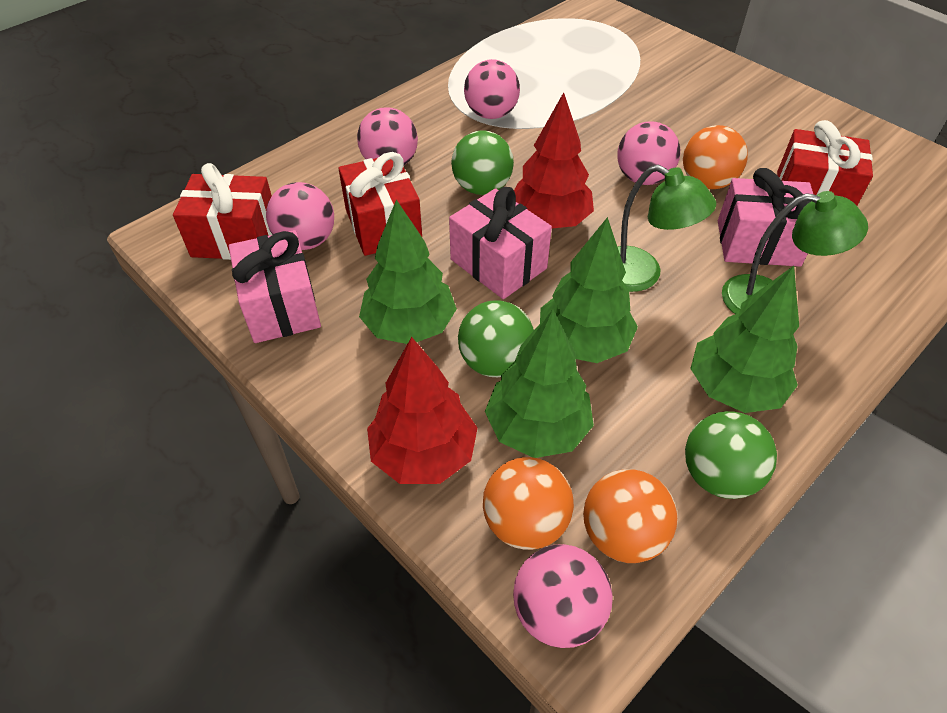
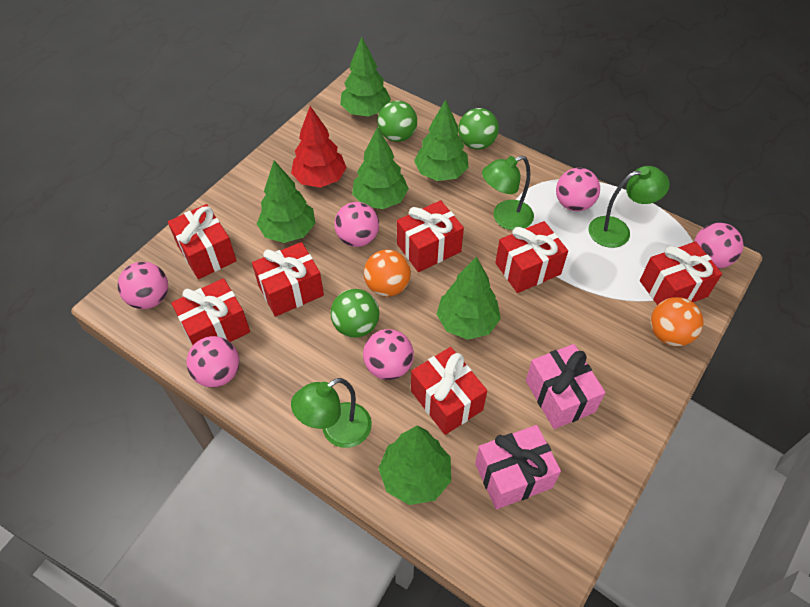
green lamp: [618,165,716,292] [722,191,868,314] = 2 -> [291,378,372,448] [482,156,534,230] [588,166,670,248] = 3
green tree: [359,200,457,344] [485,309,594,458] [540,217,638,363] [690,266,799,413] = 4 -> [257,160,315,243] [340,37,391,116] [352,127,409,209] [378,425,451,505] [414,100,468,181] [436,256,501,340] = 6
orange ball: [483,457,574,550] [583,470,677,563] [683,125,748,189] = 3 -> [364,250,411,297] [651,297,704,346] = 2
pink ball: [266,182,334,250] [357,107,418,165] [464,59,520,119] [513,544,613,648] [617,121,680,185] = 5 -> [118,262,168,309] [186,336,239,387] [334,202,379,247] [363,329,414,380] [556,168,600,211] [694,223,743,269] = 6
pink gift: [229,230,321,343] [449,187,552,299] [718,168,813,267] = 3 -> [475,425,561,510] [526,344,606,429] = 2
red gift: [173,163,272,260] [338,152,422,256] [777,120,873,206] = 3 -> [168,204,237,279] [171,278,250,345] [252,242,324,317] [397,200,464,272] [411,347,487,435] [495,221,568,293] [640,241,722,305] = 7
red tree: [367,337,477,484] [514,92,594,228] = 2 -> [291,106,347,187] = 1

